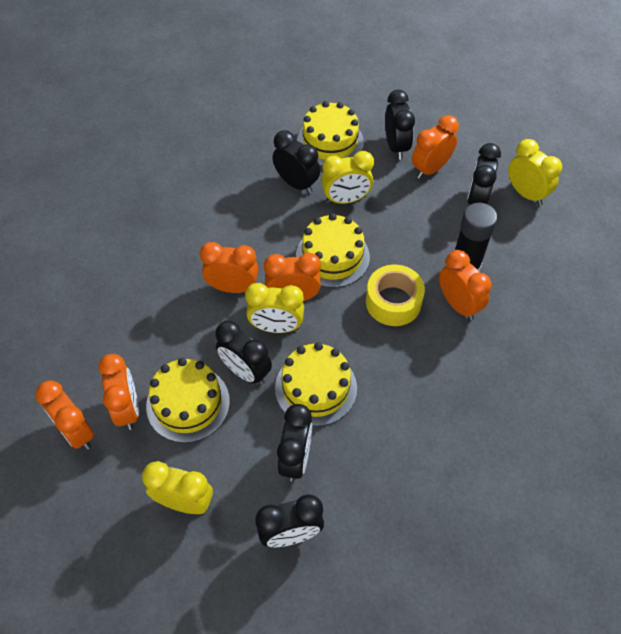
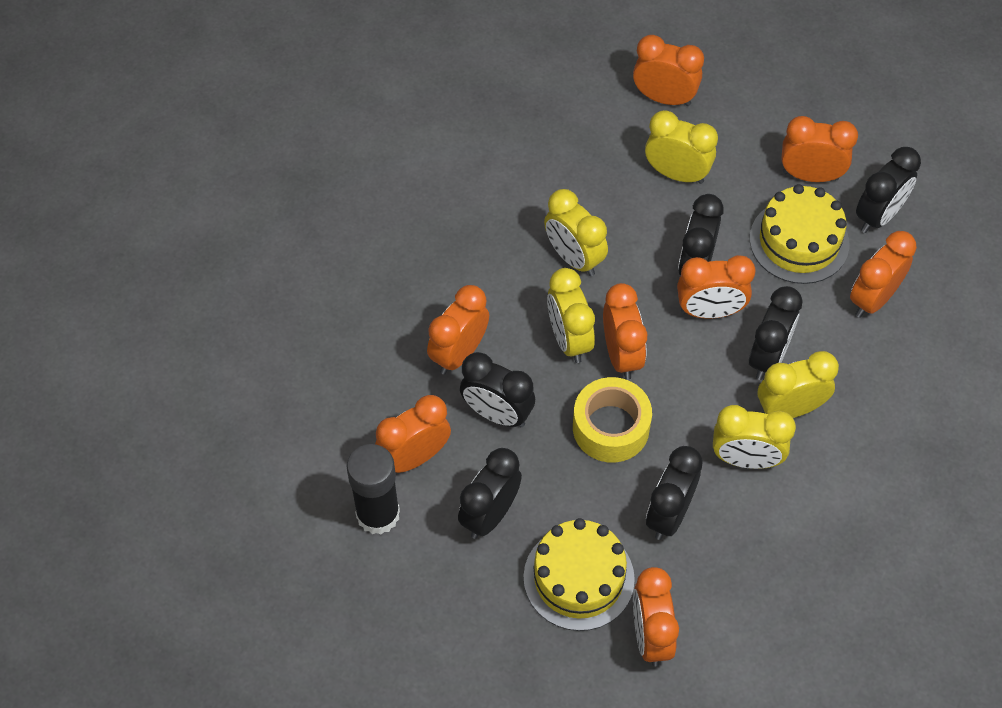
orange clock: [35,380,94,450] [98,354,139,430] [200,242,258,293] [264,253,321,301] [412,115,459,179] [439,250,492,320] = 6 -> [375,395,451,473] [427,285,489,375] [603,283,647,380] [633,35,704,106] [633,567,679,666] [677,255,755,319] [781,116,858,182] [850,231,917,318] = 8
yellow cake: [146,358,230,443] [275,342,357,426] [296,213,370,288] [297,101,364,166] = 4 -> [523,518,635,631] [750,184,849,284] = 2
yellow clock: [142,461,213,514] [245,283,304,333] [321,151,374,204] [508,139,562,206] = 4 -> [544,189,608,276] [547,268,595,363] [645,110,718,184] [713,405,796,469] [758,351,839,418] = 5

